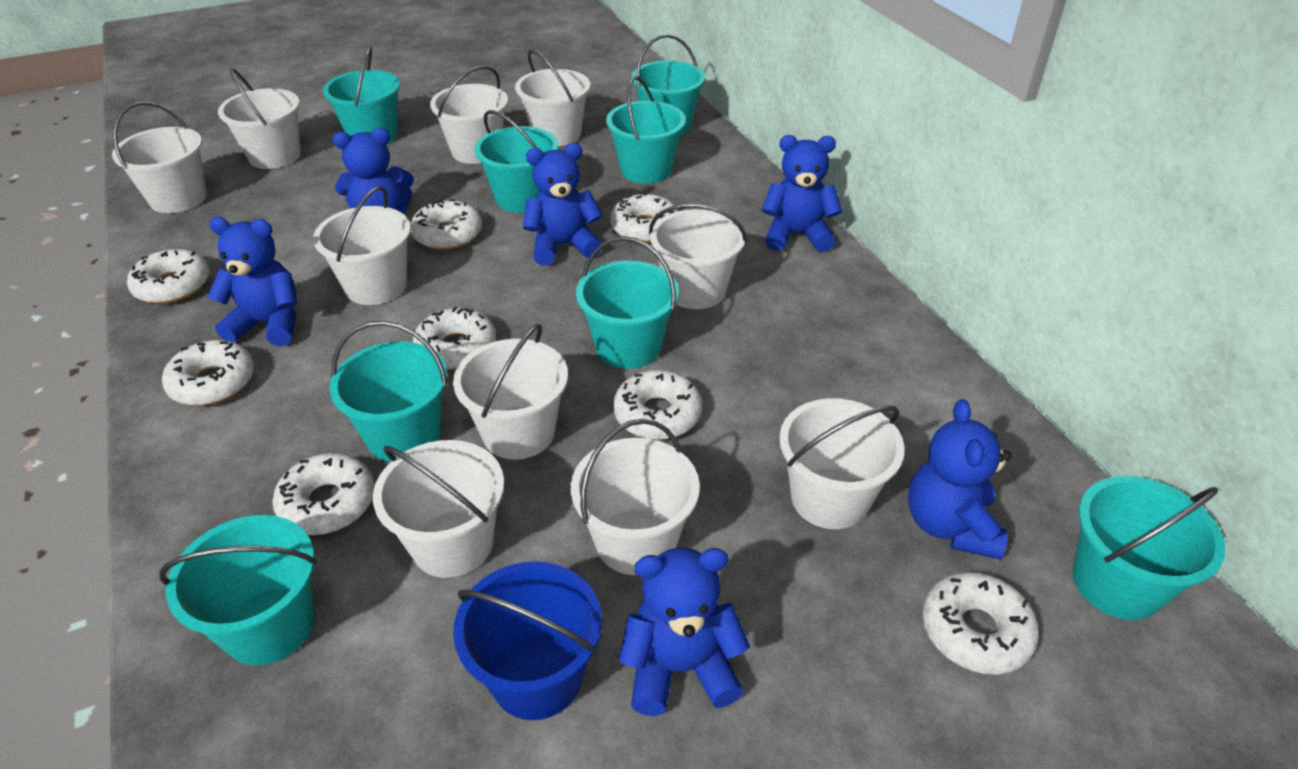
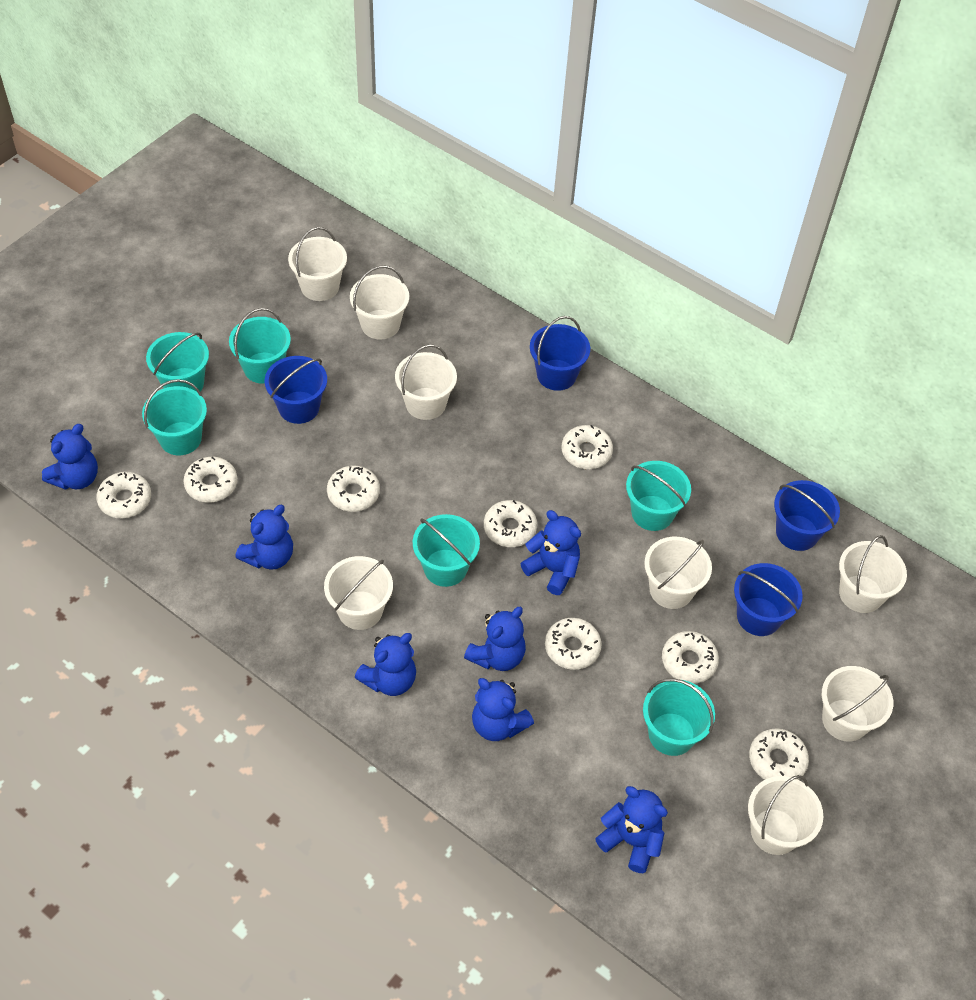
blue bucket: [453,561,602,720] = 1 -> [265,356,327,424] [530,316,590,391] [734,563,803,636] [774,480,840,551] = 4
blue teddy bear: [208,217,297,346] [333,128,414,214] [523,143,603,266] [619,548,750,716] [761,135,842,252] [908,399,1012,560] = 6 -> [42,424,98,490] [235,505,293,570] [355,633,416,696] [464,607,526,671] [472,678,534,741] [520,510,581,595] [595,786,668,873] = 7
turquoise bucket: [159,515,317,666] [323,46,400,144] [329,321,448,462] [475,110,558,213] [576,236,679,369] [606,76,686,184] [632,34,705,135] [1073,476,1226,620] = 8 -> [142,379,207,455] [146,332,209,392] [229,308,291,384] [413,514,480,587] [626,461,691,531] [643,678,715,756] = 6
white bucket: [112,102,207,213] [218,68,301,169] [313,186,411,305] [373,440,504,578] [430,65,508,164] [453,324,568,460] [515,49,591,146] [571,419,700,575] [649,204,747,309] [779,398,905,529] = 10 -> [288,227,347,301] [324,556,393,630] [350,266,409,340] [395,344,457,420] [644,537,712,609] [748,775,823,855] [822,666,893,742] [839,535,907,613] = 8

